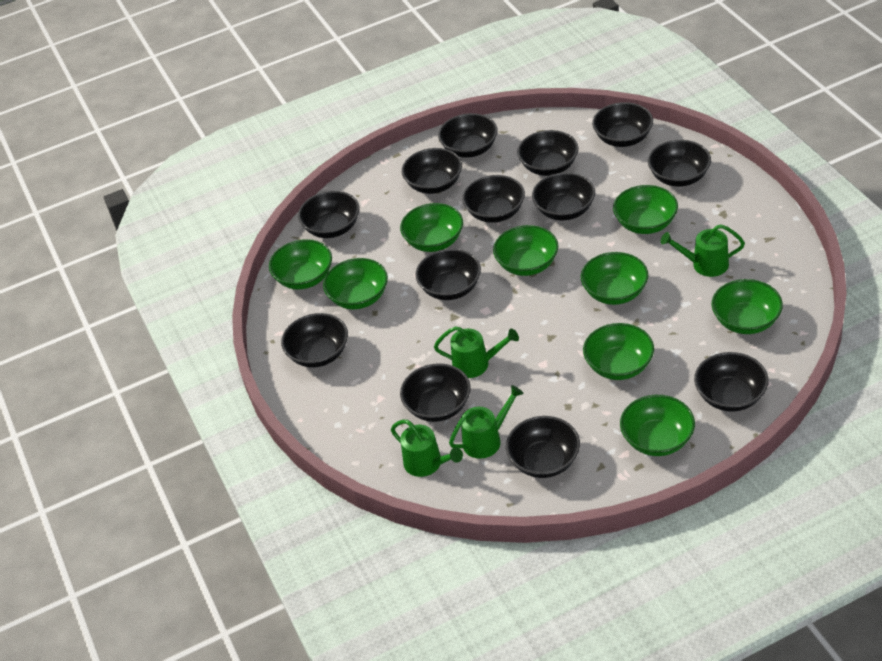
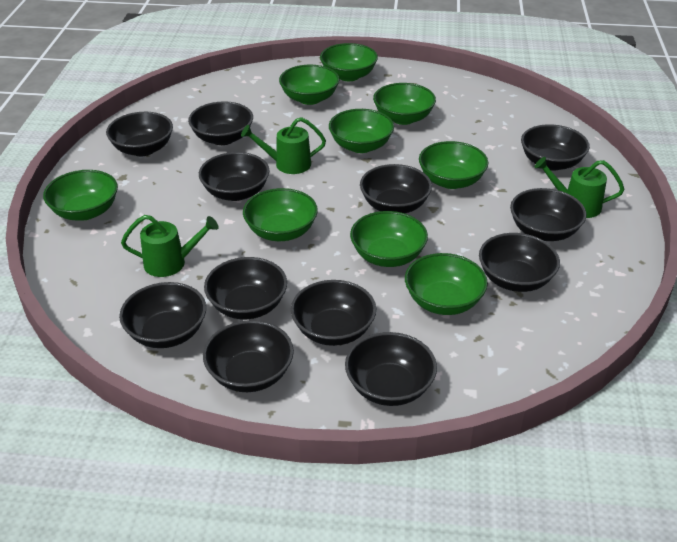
black bowl: [281,313,348,367] [298,191,359,238] [400,363,471,422] [402,148,462,194] [415,249,481,300] [438,113,498,158] [462,175,525,223] [506,416,580,478] [517,130,579,176] [532,172,595,220] [592,102,653,147] [648,140,711,186] [694,352,769,412] = 13 -> [106,112,173,156] [119,282,206,348] [188,101,253,145] [199,152,270,201] [203,320,294,392] [204,257,287,319] [291,280,376,346] [345,332,437,406] [360,164,432,213] [479,233,560,292] [510,188,587,241] [521,124,590,171] = 12
green watering can: [391,420,463,477] [434,326,519,378] [449,385,524,459] [661,224,745,277] = 4 -> [121,215,219,277] [241,117,326,174] [534,157,624,218] = 3

